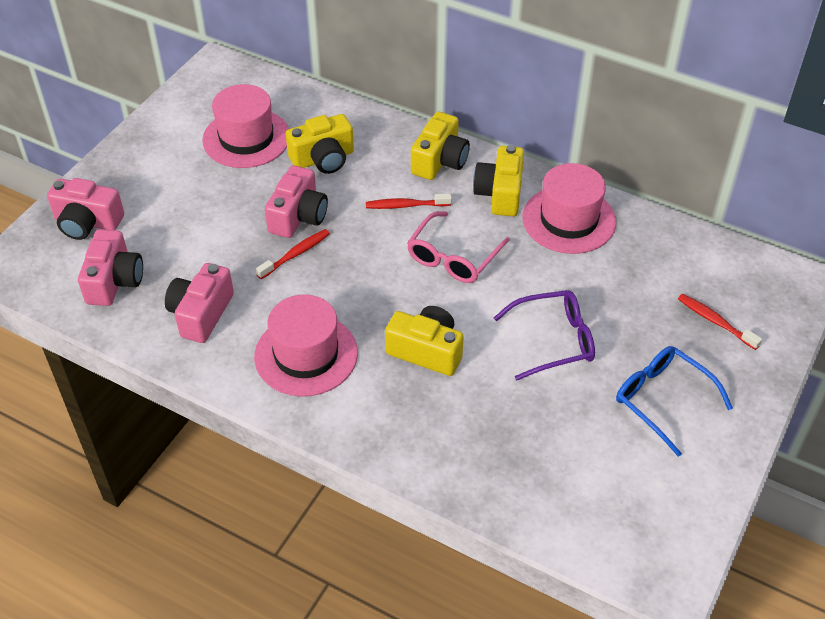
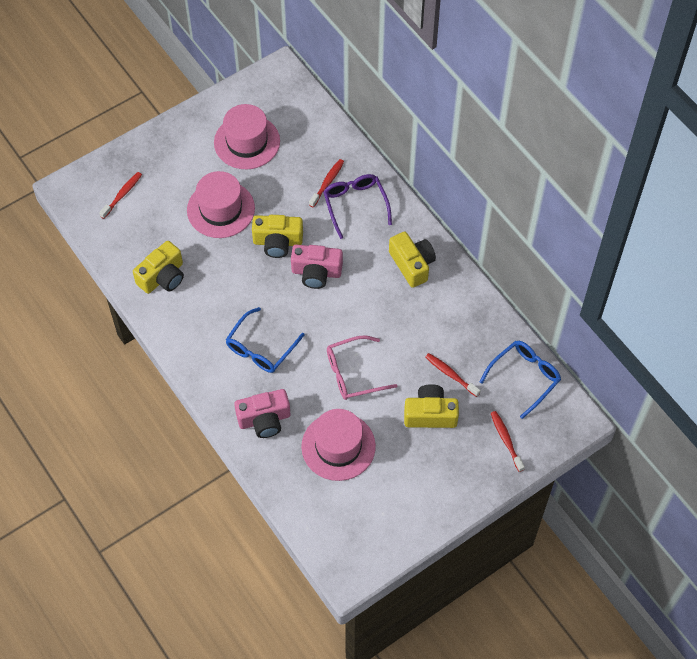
blue glasses: [616,346,733,457] = 1 -> [226,307,304,373] [480,341,561,419] = 2
pink camera: [47,178,124,240] [78,229,143,306] [165,263,234,343] [265,165,328,238] = 4 -> [234,389,290,438] [291,244,343,289] = 2
red toothbrush: [256,229,330,279] [366,194,452,209] [678,294,762,350] = 3 -> [99,172,142,219] [309,159,344,208] [425,353,481,397] [491,411,525,472] = 4

